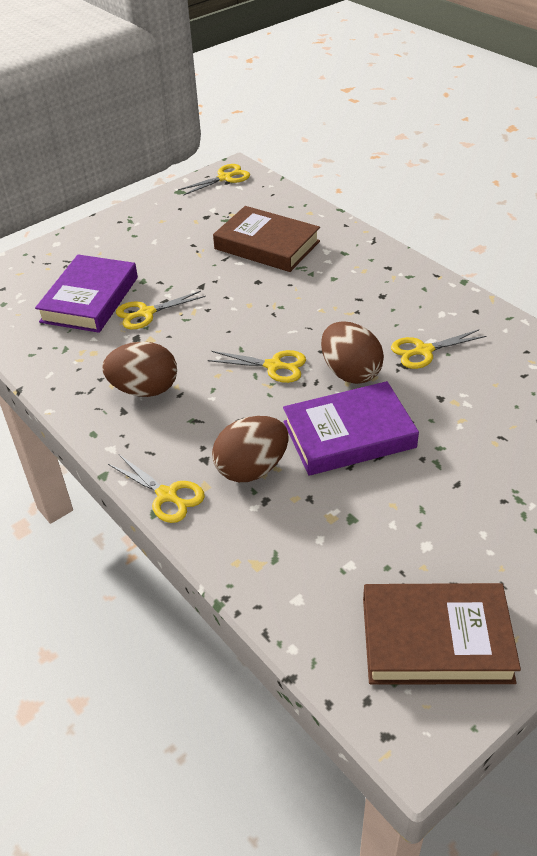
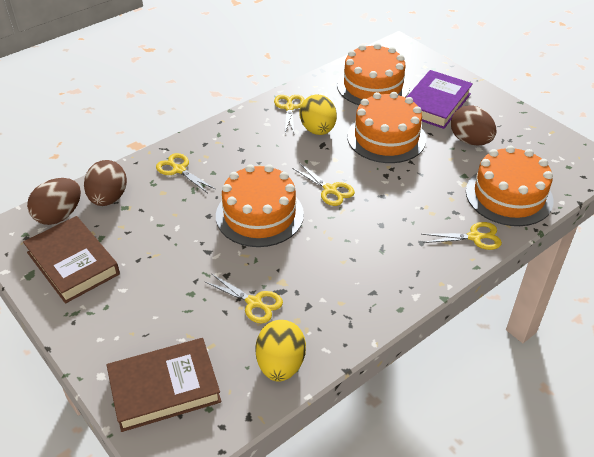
orange cake: none = 0 -> [216,164,304,247] [337,43,410,105] [347,92,426,163] [466,146,554,226] = 4
purple book: [35,255,138,333] [283,381,419,476] = 2 -> [406,70,473,129] = 1
yellow egg: none = 0 -> [255,320,306,382] [300,95,337,135] = 2

